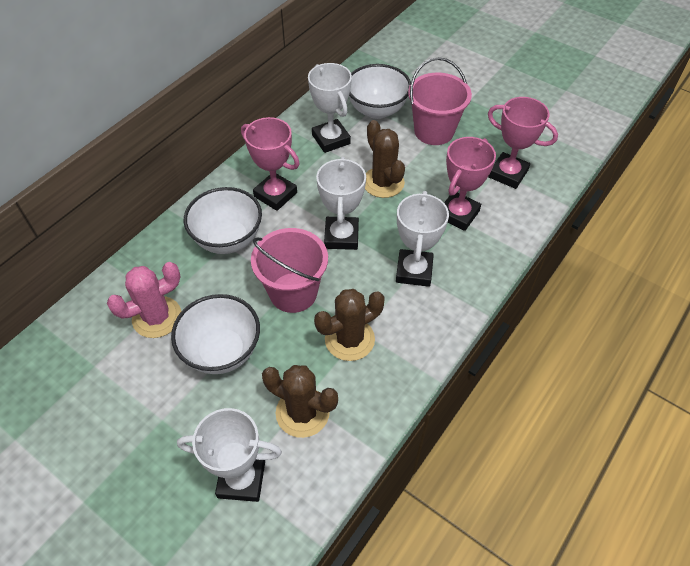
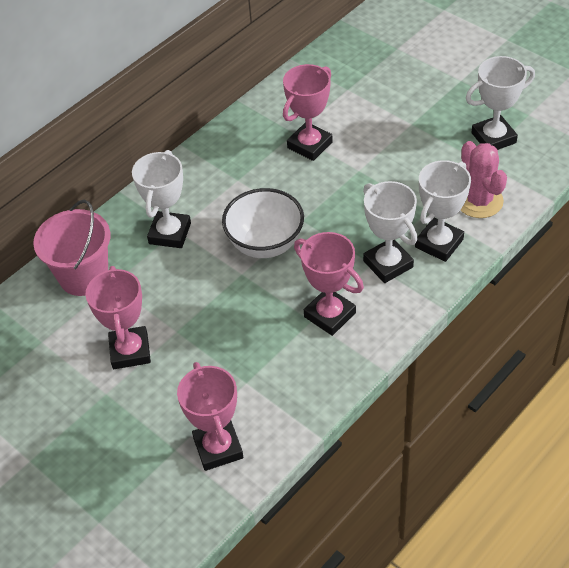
brown cactus: [262,365,338,438] [314,289,385,361] [365,120,405,198] = 3 -> none = 0
pink bucket: [251,228,328,313] [408,57,472,145] = 2 -> [33,200,110,296] = 1
pink trophy: [241,117,300,211] [444,137,496,231] [488,97,558,189] = 3 -> [86,266,151,369] [177,362,243,471] [283,64,333,161] [294,232,364,336] = 4
white bowl: [171,294,260,374] [184,187,262,254] [349,64,411,119] = 3 -> [222,188,304,258] = 1

